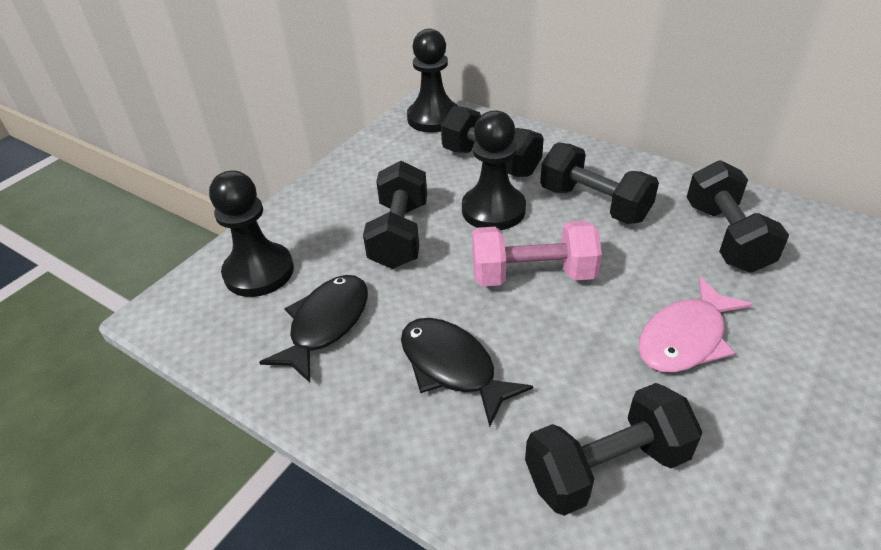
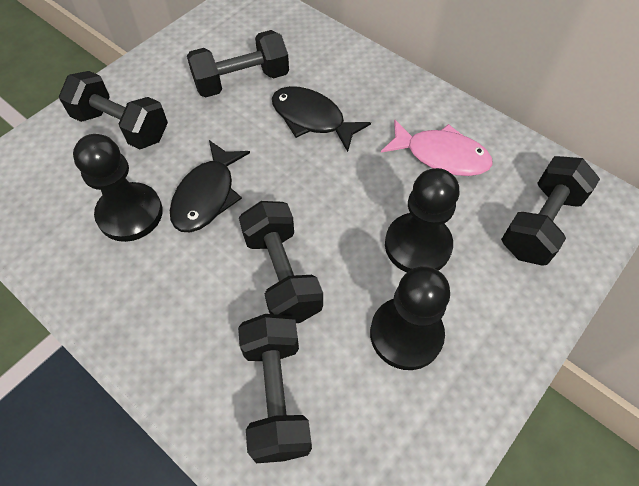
pink dumbbell: [472,221,602,286] = 1 -> none = 0

